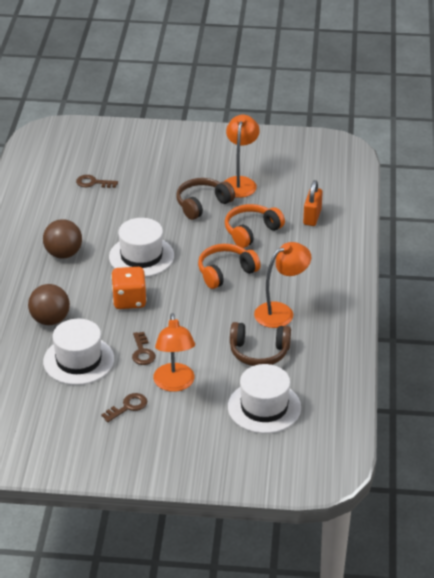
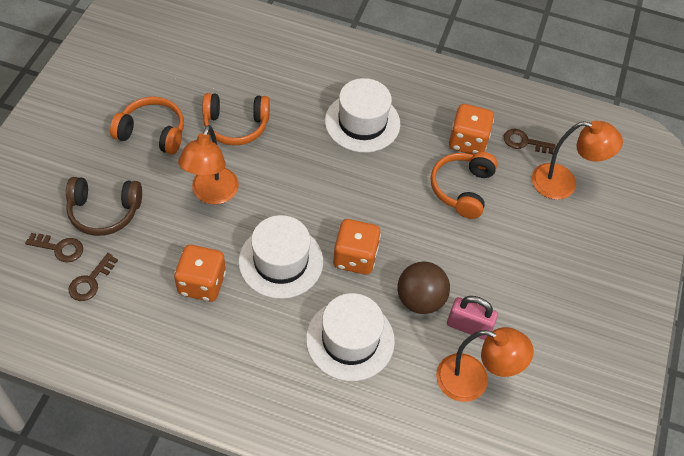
brown ball: [28,284,70,325] [43,219,82,259] = 2 -> [398,261,450,314] = 1
brown headphones: [176,178,235,220] [230,322,291,366] = 2 -> [66,177,142,236] = 1
orange dice: [111,267,147,309] = 1 -> [174,245,226,302] [333,219,381,275] [449,104,494,155] = 3
orange headphones: [198,244,261,289] [225,204,285,248] = 2 -> [110,97,184,155] [202,93,270,146] [431,152,498,219] = 3
orange padlock: [303,180,323,226] = 1 -> none = 0
pink padlock: none = 0 -> [447,296,498,340] = 1

